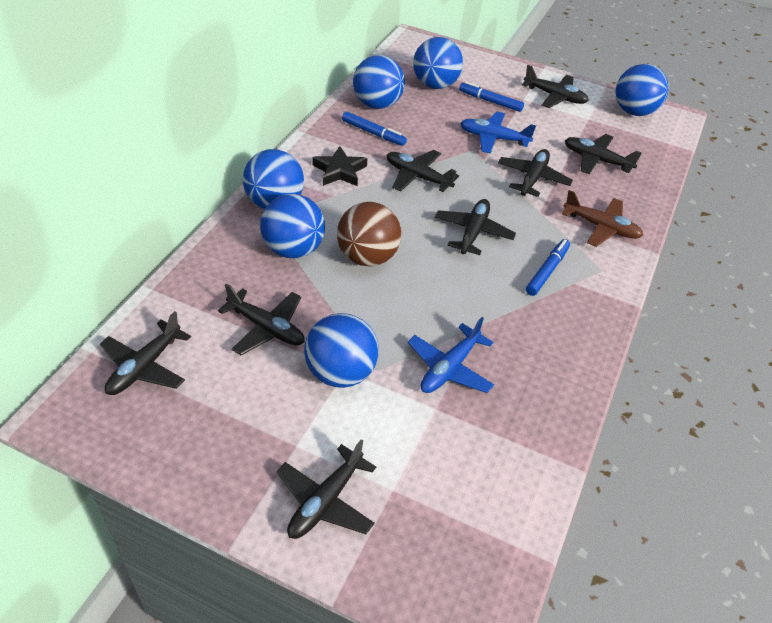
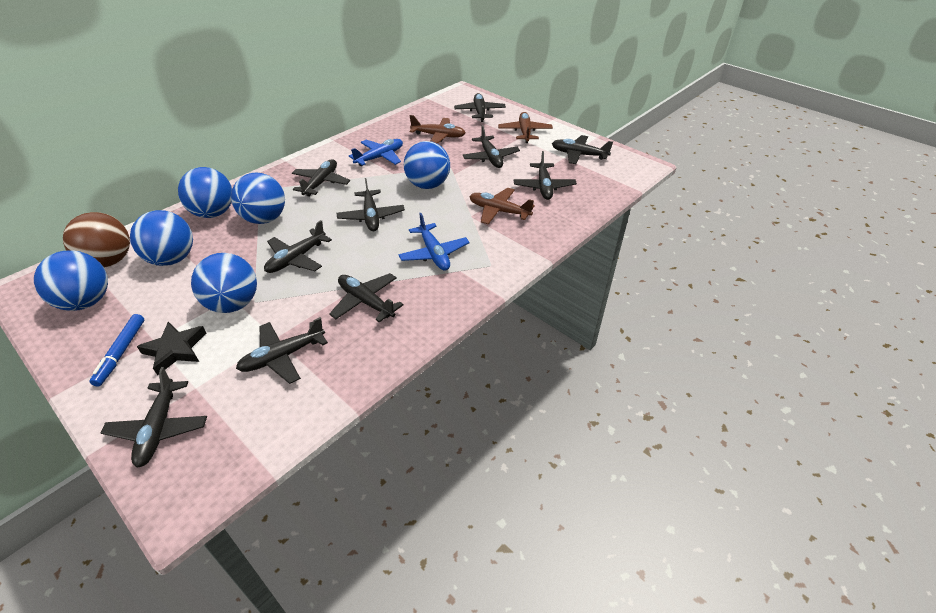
black plane: [100,311,191,395] [218,283,305,355] [276,439,376,539] [387,150,459,192] [435,199,516,255] [498,149,573,197] [522,65,589,108] [565,134,642,174] = 8 -> [101,367,207,468] [236,317,328,384] [264,220,332,273] [292,159,350,197] [329,273,404,323] [337,178,405,231] [454,93,506,122] [463,125,520,168] [514,151,577,200] [552,135,613,164] = 10
blue marker: [342,111,407,146] [459,82,524,112] [526,239,570,296] = 3 -> [90,314,144,387] = 1
brown plane: [562,190,643,247] = 1 -> [409,115,465,144] [469,188,535,224] [498,112,553,143] = 3

